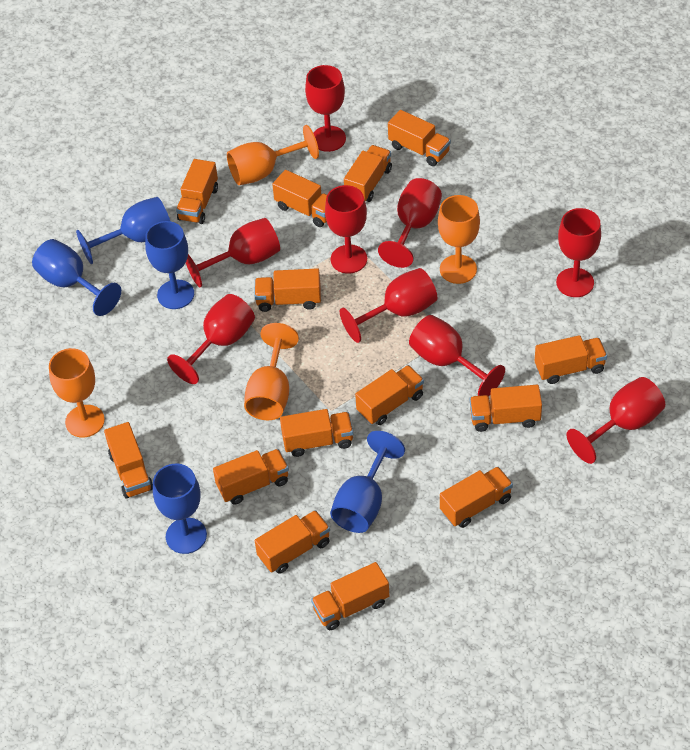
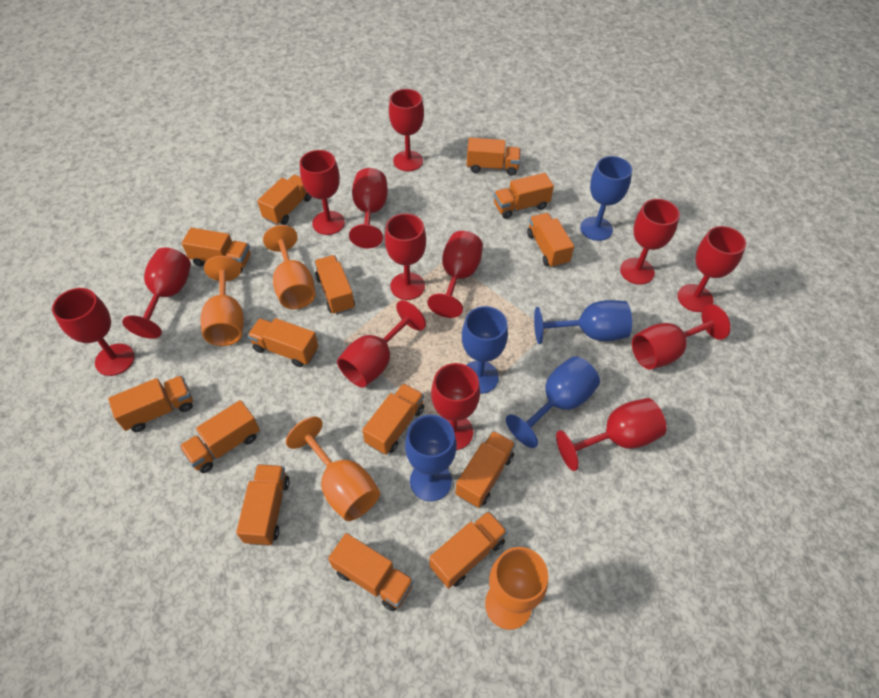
red goblet: [167,294,255,384] [186,218,280,287] [305,65,346,152] [325,185,367,274] [340,268,437,343] [378,178,442,268] [409,315,505,396] [556,208,601,297] [567,377,665,464] = 9 -> [52,288,135,376] [122,248,191,339] [300,150,345,235] [337,300,426,388] [349,168,388,248] [385,213,426,300] [389,89,424,171] [427,231,483,318] [431,363,480,450] [556,398,666,471] [620,199,680,285] [632,304,731,370] [677,226,746,312] = 13

